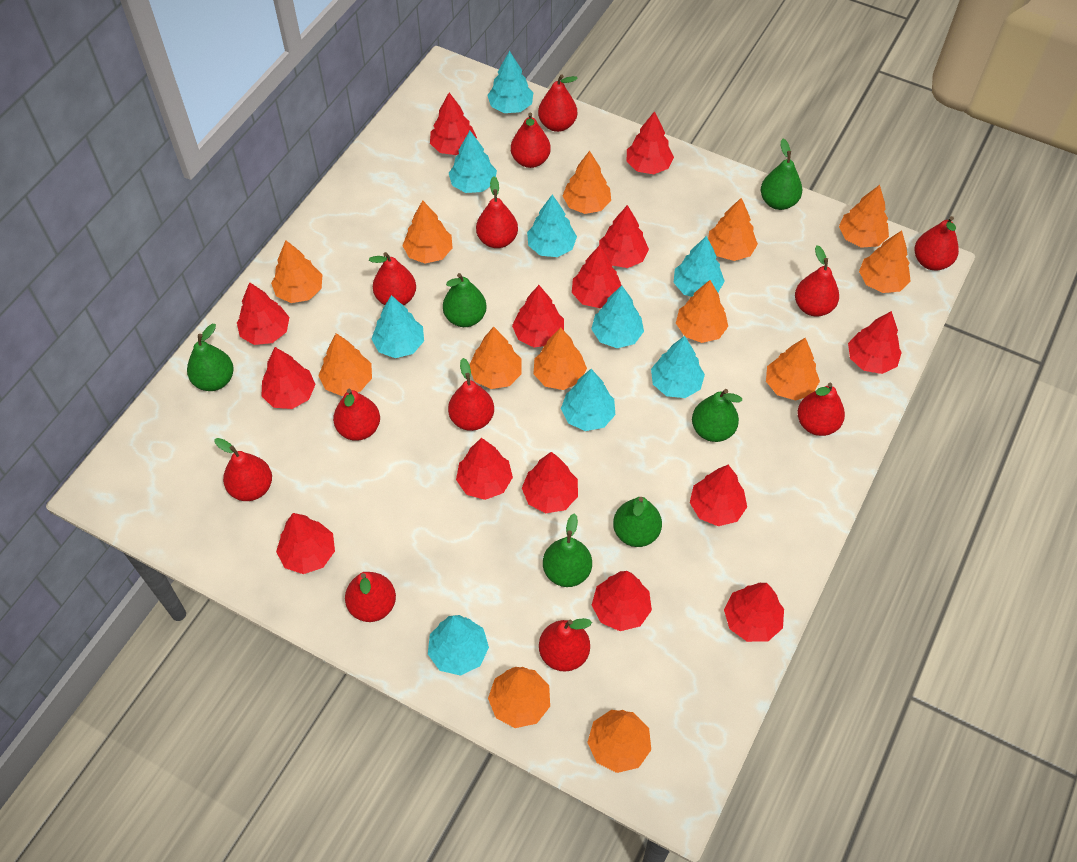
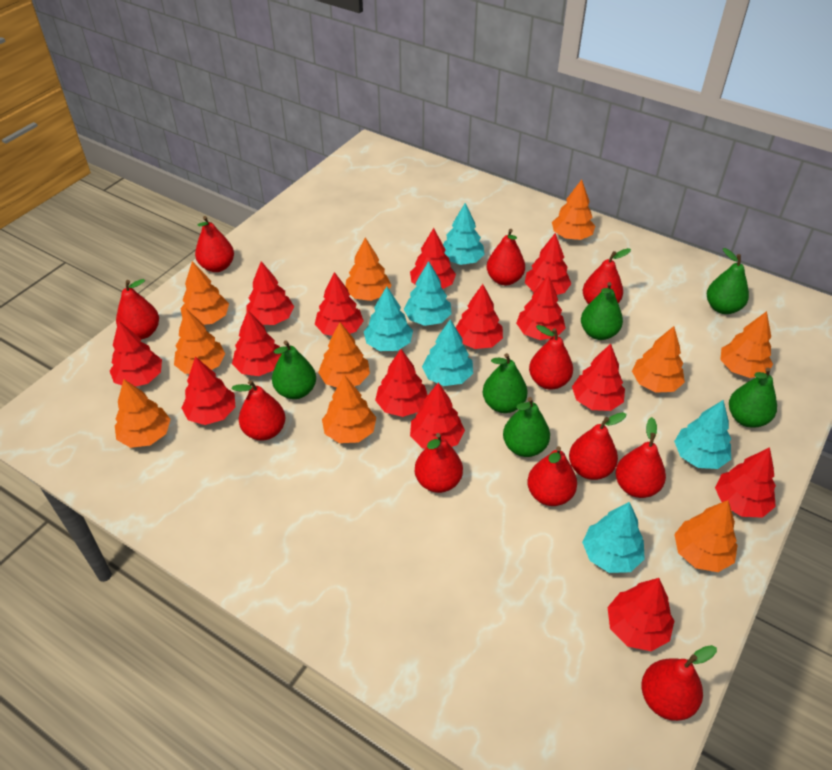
orange tree: [271,240,322,303] [318,333,372,396] [402,200,453,264] [470,327,522,389] [488,667,550,728] [534,327,587,390] [563,151,611,214] [587,710,651,773] [676,280,728,343] [708,198,758,261] [766,338,820,401] [839,185,889,248] [859,230,910,293] = 13 -> [115,379,171,448] [174,309,225,374] [180,261,229,325] [318,322,370,387] [322,375,376,443] [346,238,392,301] [552,179,595,240] [632,326,685,393] [674,500,738,572] [720,311,773,378] = 10
red pear: [214,438,272,501] [333,389,380,441] [345,572,396,622] [369,252,416,305] [448,358,494,431] [476,176,518,248] [511,112,551,168] [538,74,578,132] [539,618,592,671] [795,245,839,317] [797,383,845,436] [915,216,959,270] = 12 -> [116,279,159,339] [195,216,234,272] [232,380,285,441] [415,433,463,493] [487,229,525,285] [527,446,577,506] [529,325,573,390] [569,412,626,480] [583,248,631,304] [615,417,666,498] [641,645,717,721] = 11
turquoise tree: [371,295,424,358] [428,615,489,676] [449,131,497,193] [487,51,533,113] [527,195,577,257] [561,369,615,431] [591,285,644,348] [651,336,705,398] [673,236,725,297] = 9 -> [364,286,413,351] [404,261,452,326] [422,319,473,386] [443,203,485,265] [582,502,645,573] [674,400,731,469] = 6

